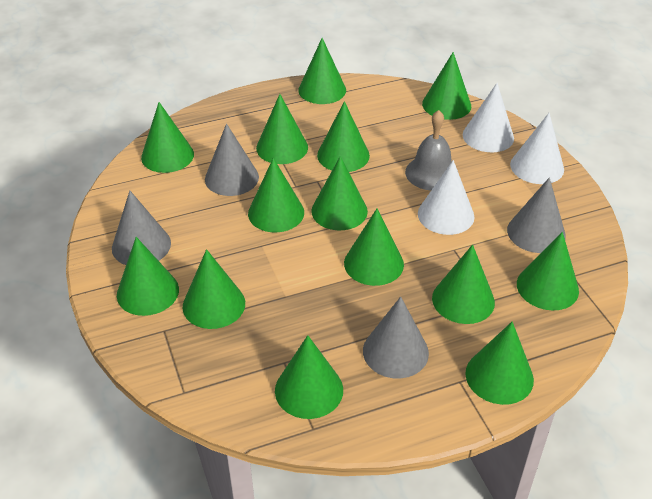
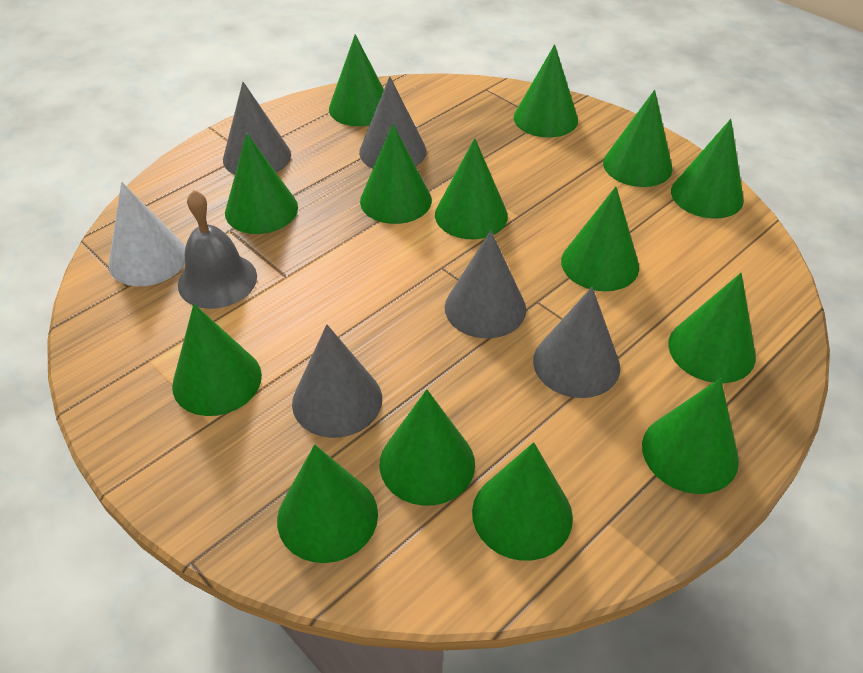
grey cone: [112,191,171,265] [205,123,259,196] [363,297,429,379] [507,177,566,253] = 4 -> [223,82,291,175] [292,324,382,438] [359,76,426,168] [445,230,526,338] [533,287,620,398] = 5
white cone: [418,160,475,235] [463,83,514,152] [510,113,564,184] = 3 -> [109,182,185,286] = 1

